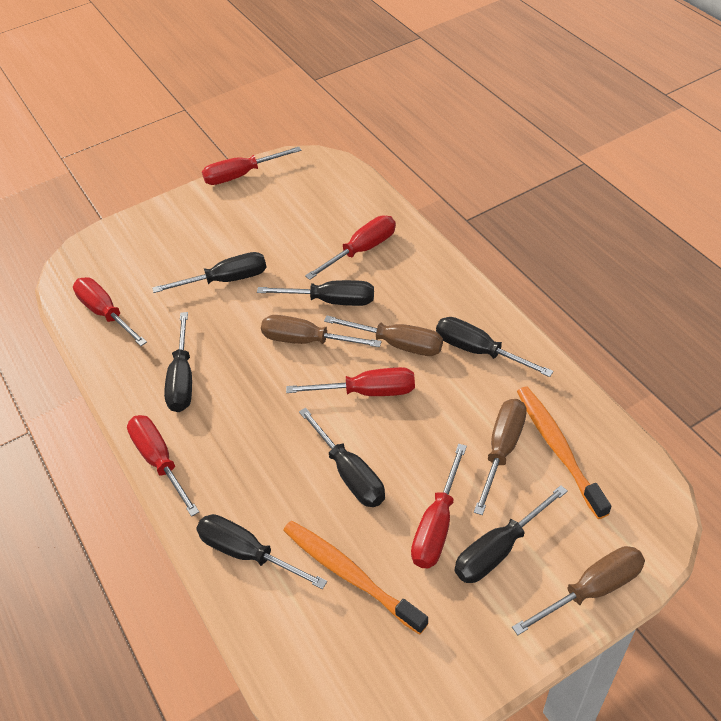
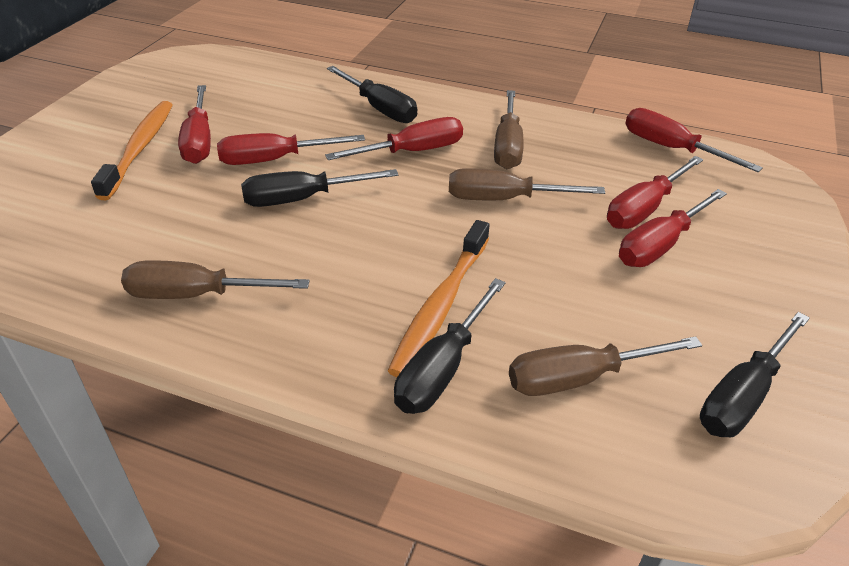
black screwdriver: [152,252,267,293] [164,312,192,412] [196,514,327,589] [257,280,374,306] [299,408,385,507] [436,317,554,377] [455,485,568,583] = 7 -> [241,169,398,207] [327,66,417,123] [394,278,506,414] [700,312,810,437] = 4

